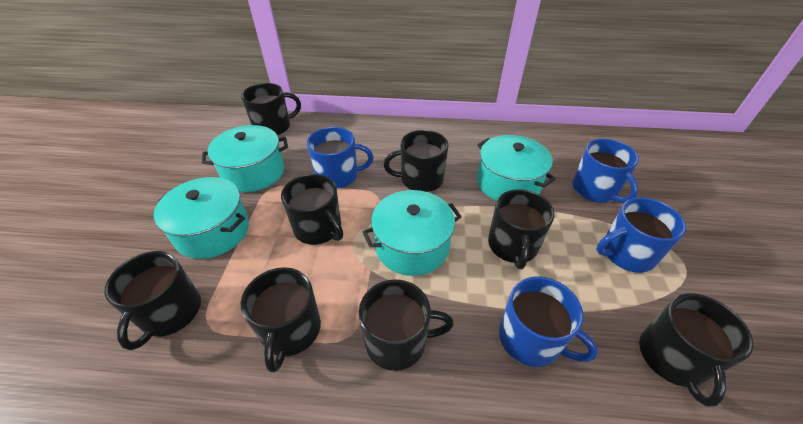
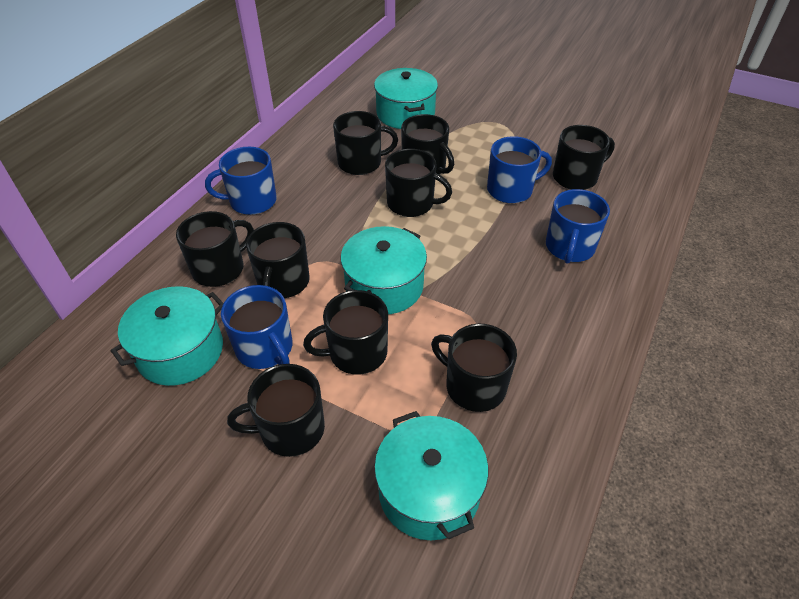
black mug: [104,251,201,350] [241,83,301,135] [241,267,321,373] [281,174,343,245] [359,279,454,371] [384,130,449,192] [488,189,554,269] [639,293,754,407] = 8 -> [176,211,254,287] [227,364,325,457] [246,222,310,298] [303,290,388,375] [333,111,398,175] [385,149,452,217] [401,114,454,175] [431,324,517,412] [553,125,615,190] = 9

